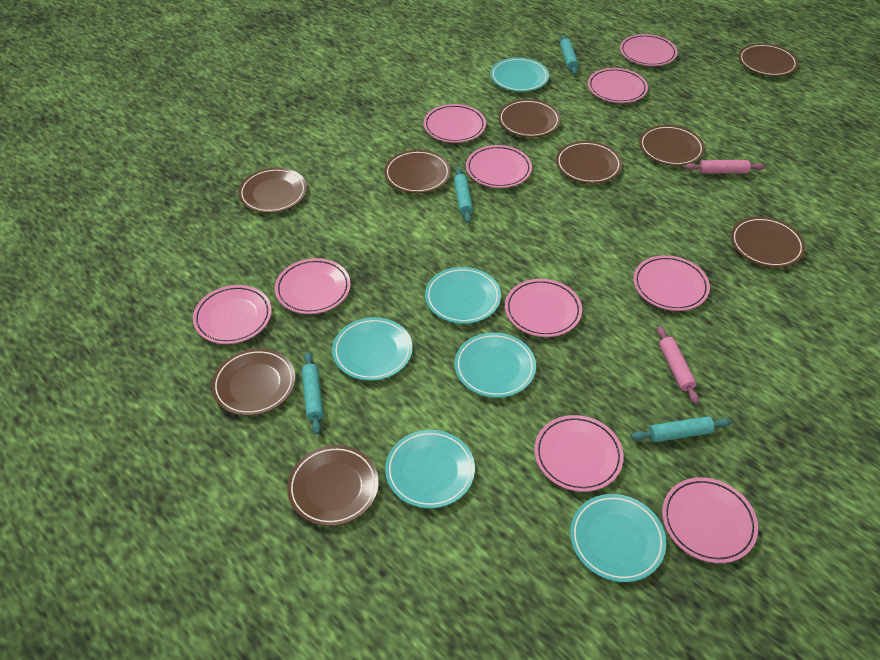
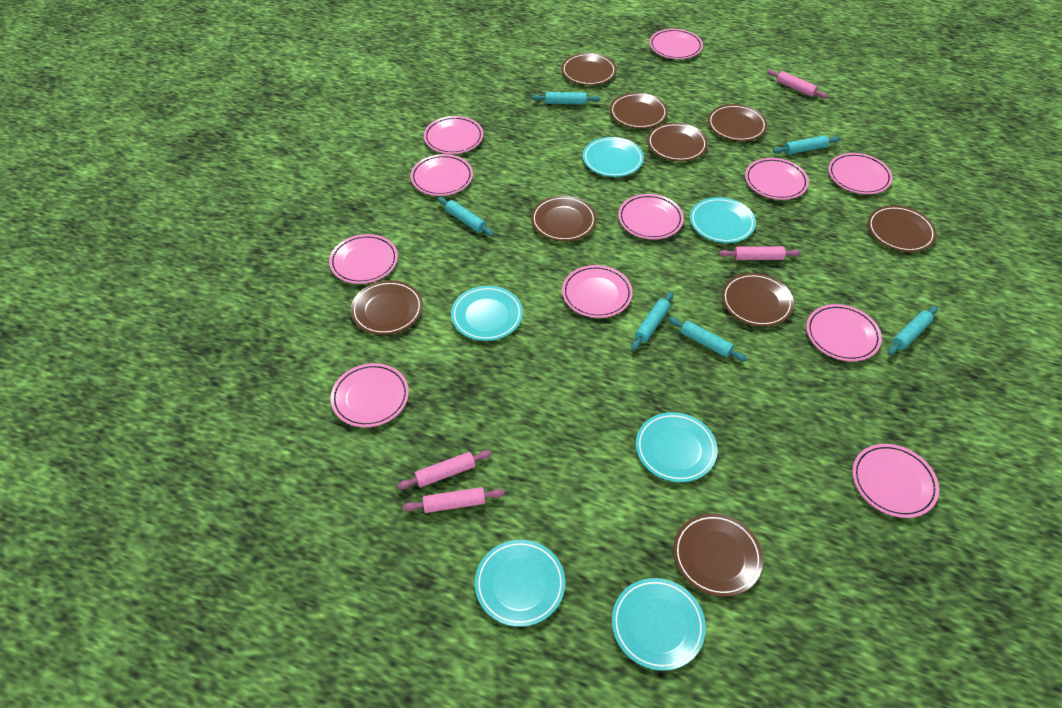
pink plate: [193,285,272,344] [275,258,351,314] [423,104,486,143] [466,145,532,188] [505,279,582,337] [534,415,624,492] [588,68,648,103] [620,34,678,66] [633,255,710,311] [662,477,758,563] = 10 -> [329,234,398,284] [330,363,409,427] [410,154,473,196] [424,116,483,154] [562,265,633,318] [618,194,684,239] [649,29,703,59] [745,158,809,200] [806,304,882,361] [828,153,893,194] [852,444,939,518] = 11
pink rolling pin: [657,326,699,404] [685,160,765,174] = 2 -> [397,450,492,489] [403,487,505,513] [719,246,801,260] [767,70,828,99] = 4
turquoise rolling pin: [302,352,324,434] [454,167,473,223] [560,35,578,75] [631,416,732,442] = 4 -> [438,197,494,236] [532,92,600,104] [631,292,673,351] [668,317,747,361] [773,135,840,155] [888,306,938,355] = 6

